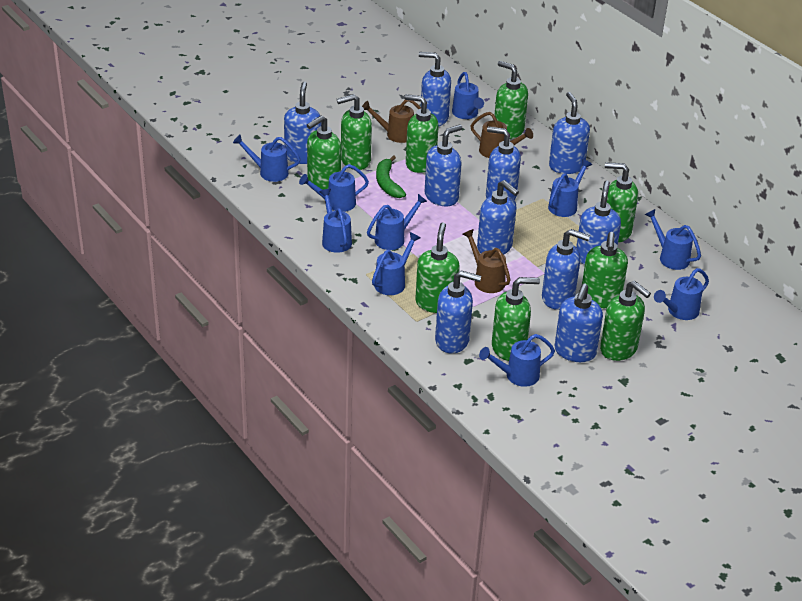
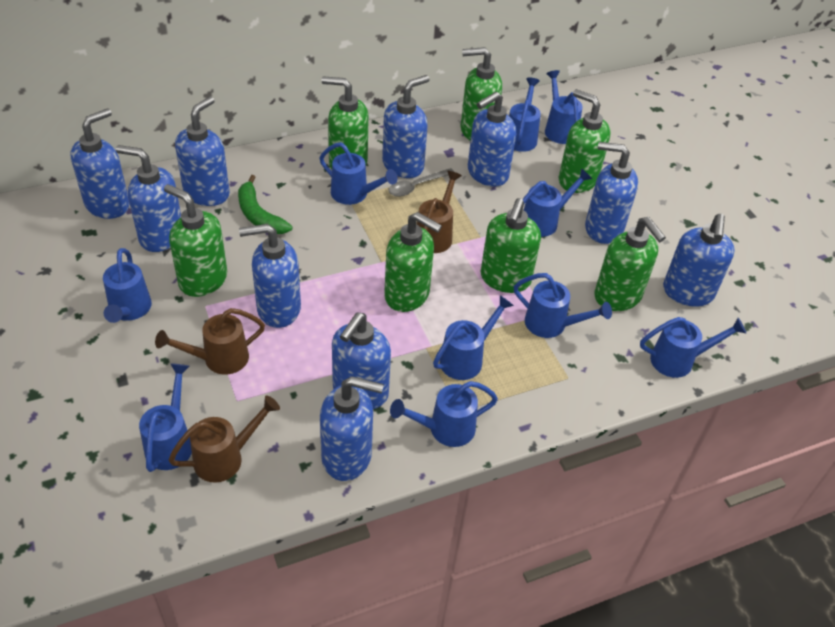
green soap dispenser: [307,115,341,190] [337,94,372,170] [405,94,439,173] [415,222,460,313] [492,277,540,361] [494,61,528,139] [582,232,628,308] [600,281,651,361] [605,162,638,242] = 9 -> [164,184,227,297] [322,76,369,170] [384,212,442,312] [461,47,502,141] [480,198,541,293] [559,89,611,193] [594,217,666,311] = 7
grey spoon: none = 0 -> [388,168,454,197] = 1

